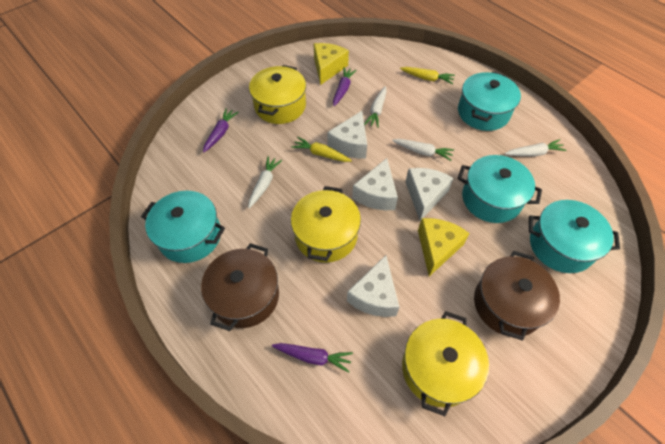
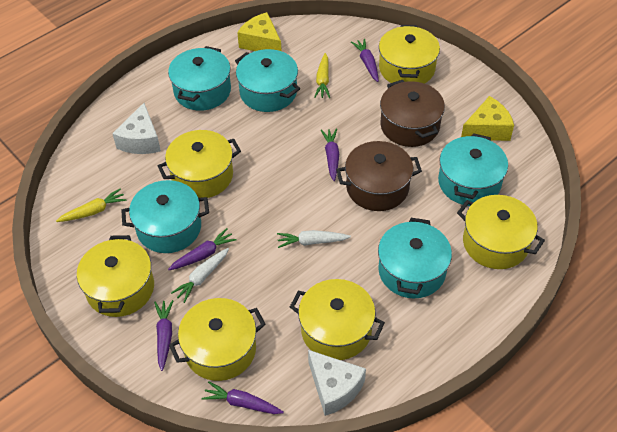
purple carrot: [203,109,239,153] [272,343,353,373] [333,67,357,106] = 3 -> [154,300,173,371] [168,228,237,270] [202,381,284,414] [321,129,339,181] [351,38,379,82] = 5
turquoise pot: [141,191,225,263] [458,72,521,131] [458,155,542,223] [529,200,620,273] = 4 -> [121,180,209,253] [168,46,231,111] [235,49,300,112] [378,218,452,298] [438,133,508,206] = 5
white carrot: [248,156,282,208] [364,86,387,128] [392,139,454,161] [505,139,567,156] = 4 -> [171,248,229,303] [277,230,351,248] = 2
white cheese: [327,111,367,159] [347,255,399,317] [352,158,398,210] [406,168,453,221] = 4 -> [112,103,161,154] [308,350,366,416] = 2
yellow pot: [249,65,306,124] [291,186,361,263] [402,311,489,416] = 3 -> [77,235,154,317] [158,130,241,198] [169,298,266,381] [290,279,385,360] [379,25,440,84] [457,195,545,269] = 6

